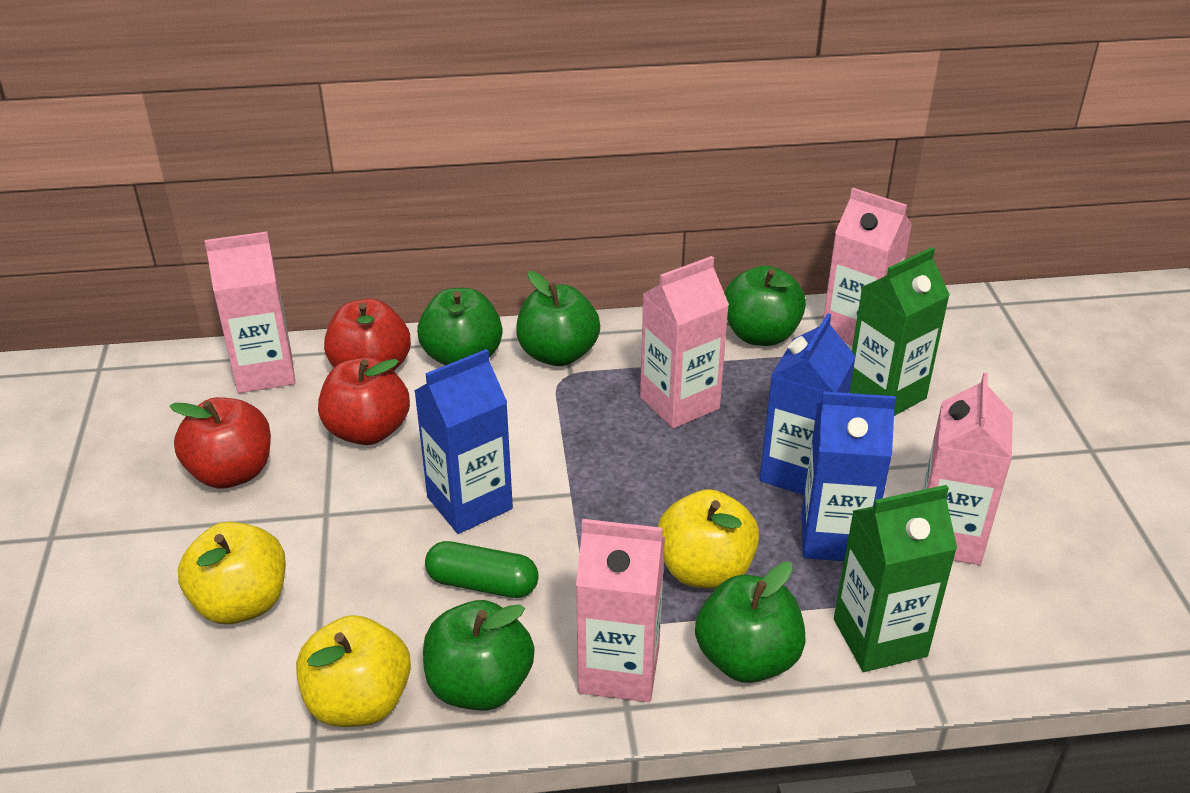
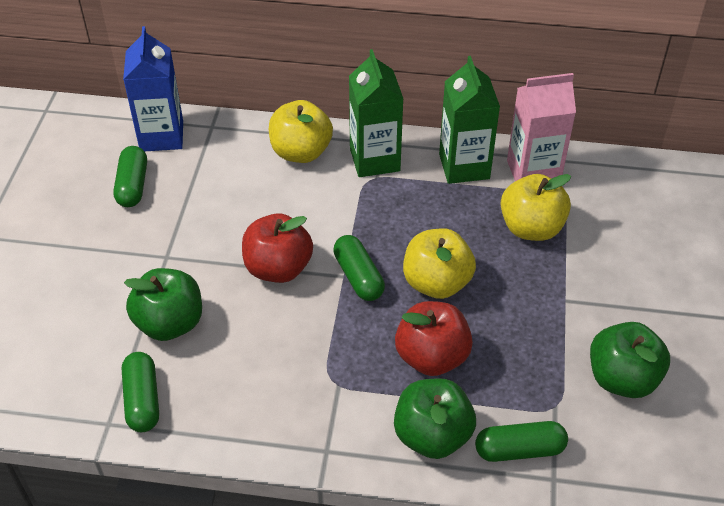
blue carton: [414,349,513,534] [760,313,856,495] [802,391,896,561] = 3 -> [123,26,183,151] = 1
green apple: [417,288,503,365] [423,600,534,711] [516,271,600,366] [695,562,806,683] [724,266,806,346] = 5 -> [124,268,202,341] [394,378,476,459] [590,322,670,398] = 3
green capsule: [425,541,539,598] = 1 -> [113,146,147,207] [122,352,159,432] [333,235,385,301] [475,421,568,462] = 4
pink carton: [205,232,296,393] [576,519,665,702] [640,256,729,429] [823,188,912,346] [922,372,1013,565] = 5 -> [507,73,576,181] = 1
red apple: [170,397,271,489] [318,357,410,445] [324,299,411,371] = 3 -> [242,213,313,283] [395,301,473,376] = 2

